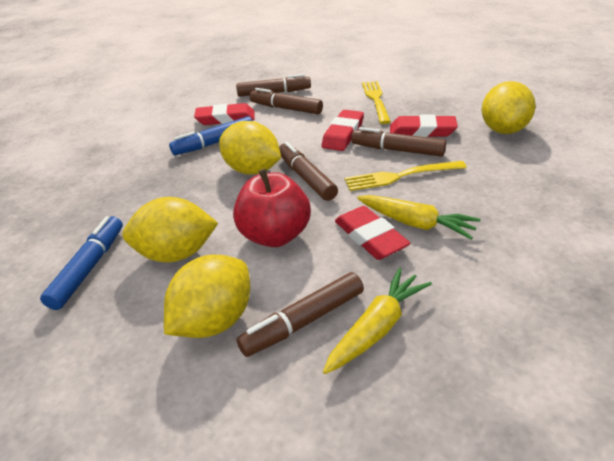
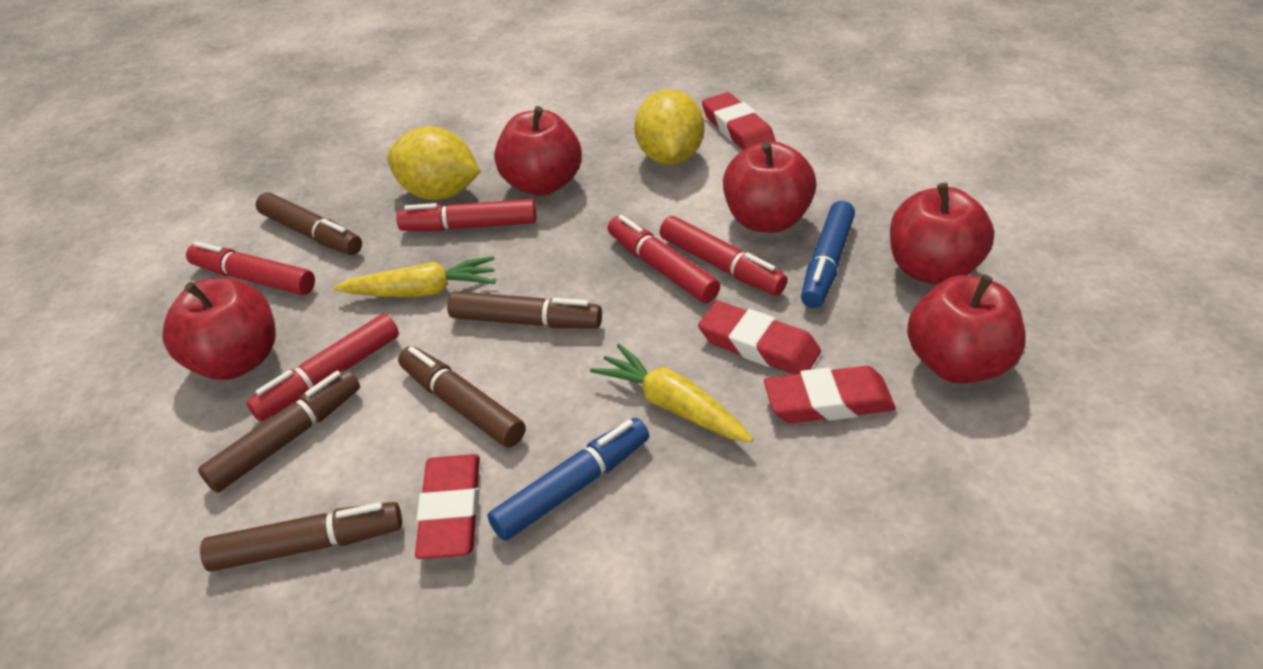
red apple: [233,169,311,247] = 1 -> [162,278,276,380] [494,106,582,196] [723,141,817,233] [890,183,994,285] [907,274,1026,384] = 5
red marker: none = 0 -> [186,241,315,295] [247,314,399,421] [397,199,536,231] [608,215,720,303] [660,216,788,295] = 5
yellow fork: [345,161,467,191] [362,81,391,124] = 2 -> none = 0
yellow lemon: [122,197,218,262] [164,255,250,338] [219,121,281,175] [482,81,536,134] = 4 -> [387,126,481,200] [634,89,704,165] = 2

